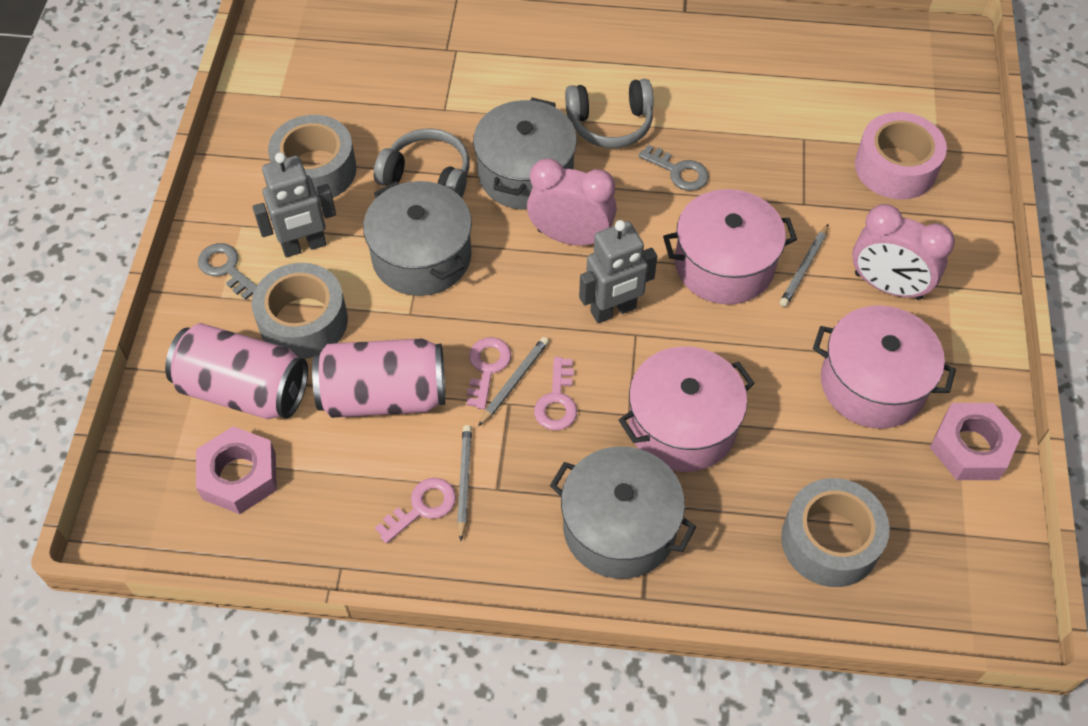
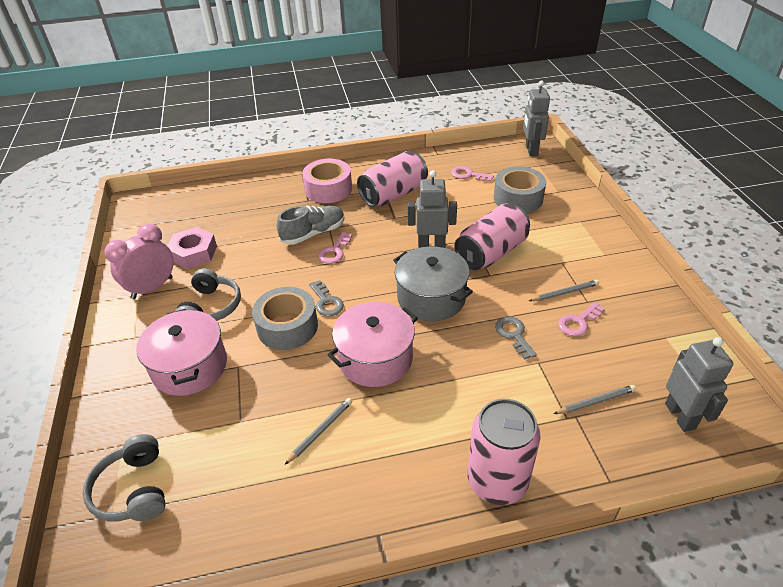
grey pot: [363,181,472,296] [473,98,577,210] [550,446,696,579] = 3 -> [393,246,473,322] = 1
grey robot: [252,152,336,257] [579,220,657,323] = 2 -> [408,170,457,248] [523,81,550,156] [665,337,734,432] = 3
grey shoe: none = 0 -> [277,206,345,245] = 1
grey tape: [252,263,348,359] [268,115,357,201] [781,478,890,587] = 3 -> [252,287,318,350] [494,167,546,213] = 2
pink can: [165,323,308,419] [312,338,445,418] = 2 -> [357,151,428,207] [454,204,530,270] [468,399,541,505] = 3
pink clock: [527,158,617,246] [852,204,955,300] = 2 -> [104,224,174,299] = 1
pink nut: [196,426,277,514] [930,403,1021,480] = 2 -> [167,227,217,269] = 1
pink pot: [619,346,755,472] [663,189,797,304] [813,305,956,429] = 3 -> [136,309,227,396] [327,302,418,387] = 2

